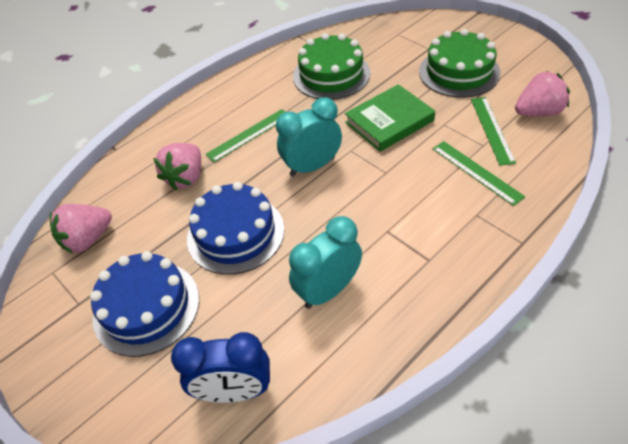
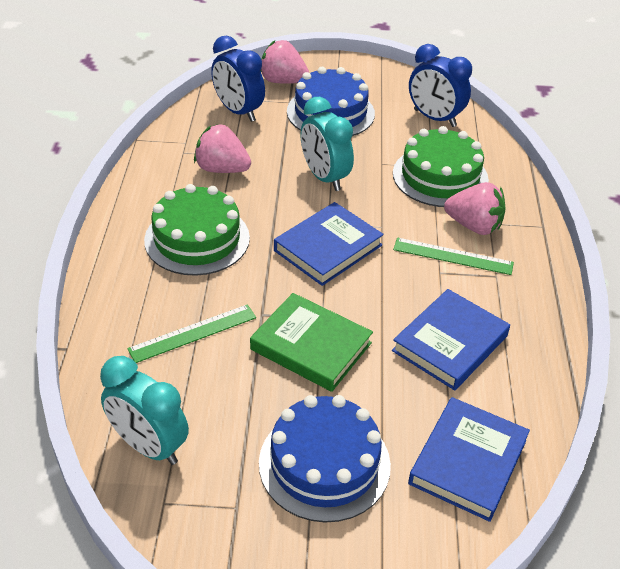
blue book: none = 0 -> [274,202,384,286] [392,289,510,391] [408,397,530,522] = 3
blue clock: [171,332,270,403] = 1 -> [211,36,265,122] [409,44,472,127] = 2
green ruler: [205,109,285,162] [433,141,525,206] [471,97,516,166] = 3 -> [127,304,256,363] [393,237,514,275] = 2

